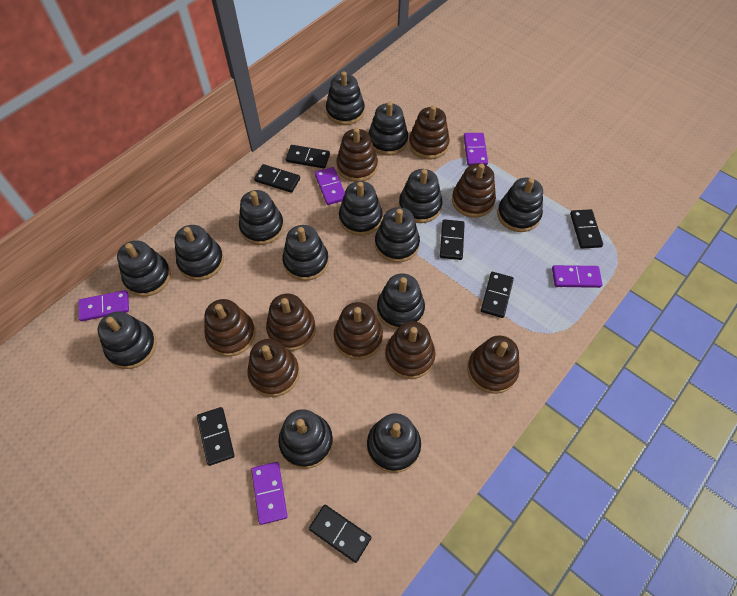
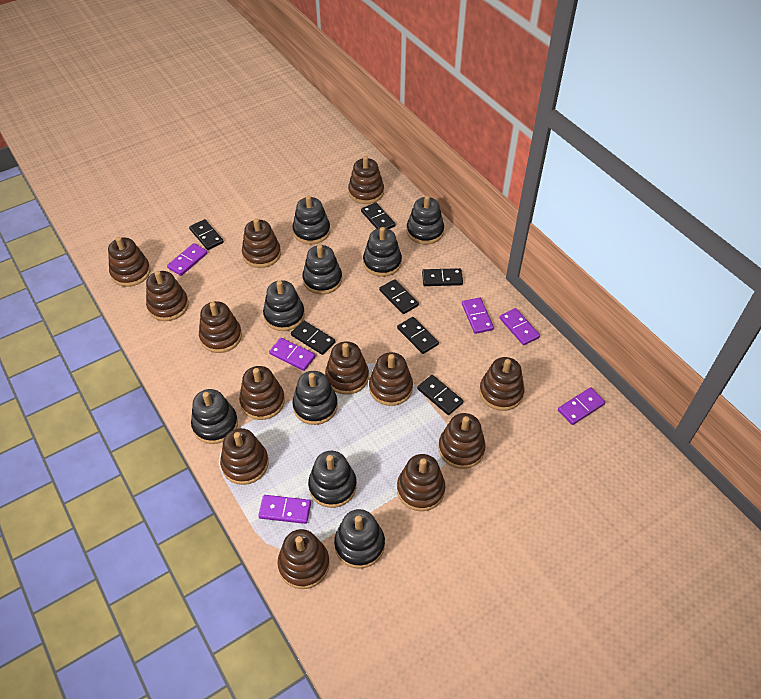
black stacking toy: [97,311,157,369] [117,240,171,297] [174,225,224,281] [239,190,284,245] [278,409,333,469] [282,225,329,281] [326,71,365,125] [339,181,383,236] [367,413,421,473] [368,101,408,155] [375,207,420,263] [377,273,425,330] [399,169,442,223] [497,178,543,232] = 14 -> [191,389,238,444] [263,280,305,331] [292,195,330,244] [292,371,338,425] [302,244,342,294] [308,451,357,508] [334,509,385,569] [363,227,402,277] [407,196,444,245] = 9
brown stacking toy: [204,299,256,356] [247,339,299,397] [266,294,316,351] [334,302,383,360] [336,128,378,182] [385,321,436,379] [409,105,450,159] [452,163,496,218] [467,335,520,394] = 9 -> [108,237,151,287] [146,271,189,321] [199,301,242,353] [220,428,269,485] [239,366,285,420] [242,218,281,268] [278,529,330,589] [325,341,369,395] [348,156,384,204] [369,352,413,406] [397,454,445,511] [438,413,486,469] [479,357,524,411] = 13
purple domino: [78,290,129,321] [251,462,288,525] [315,167,345,205] [464,133,488,166] [552,265,602,288] = 5 -> [167,243,208,276] [258,495,311,524] [269,338,316,371] [462,297,494,334] [499,308,540,345] [558,387,606,425] = 6

